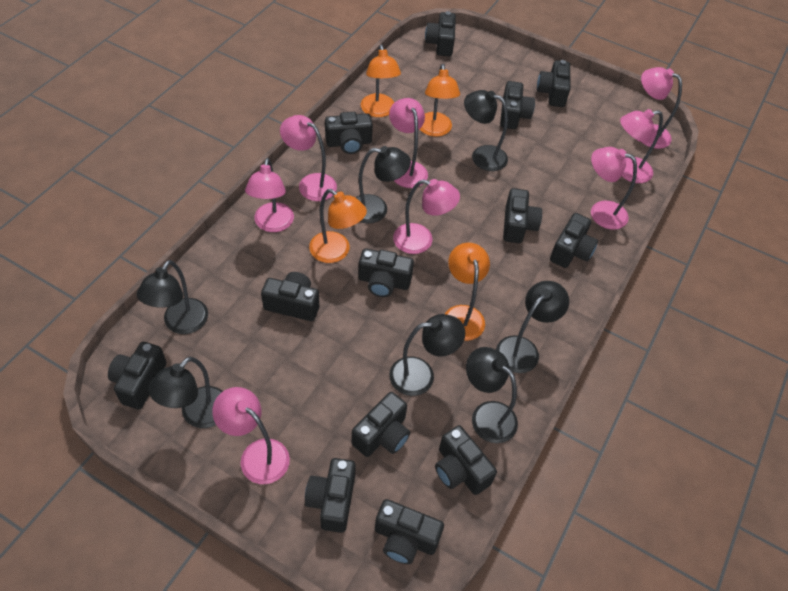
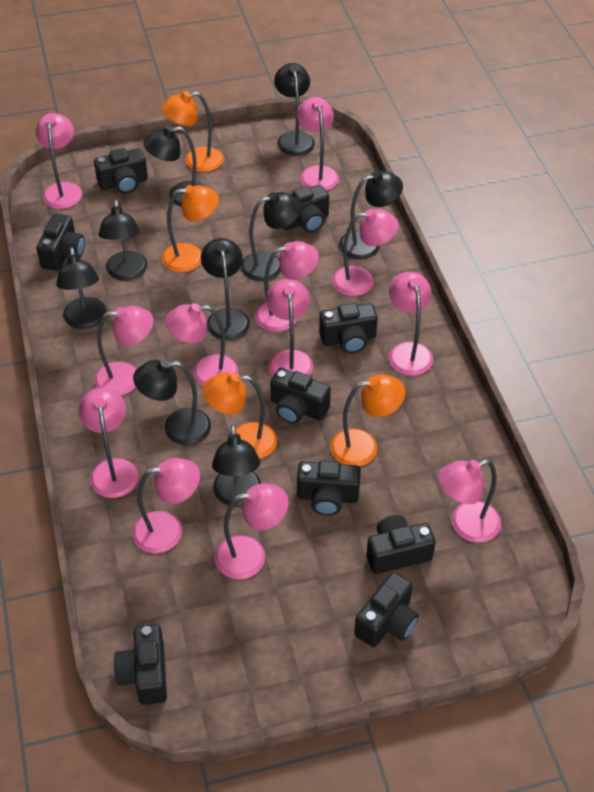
black camera: [108,342,167,409] [261,272,319,321] [305,458,356,533] [325,112,373,154] [352,392,410,457] [358,249,414,297] [375,499,444,564] [425,11,456,56] [435,425,497,495] [500,81,535,129] [503,188,542,243] [537,60,570,107] [550,213,598,268] = 13 -> [36,214,85,271] [94,148,148,194] [114,624,167,705] [270,368,331,424] [283,185,329,232] [297,461,361,516] [319,303,378,353] [354,572,419,647] [367,515,436,574] = 9
black lamp: [137,260,208,334] [148,357,223,428] [355,146,411,223] [389,314,465,396] [464,90,508,171] [466,347,518,443] [496,281,569,373] = 7 -> [56,247,106,329] [99,199,148,281] [133,359,211,445] [144,126,204,207] [201,238,250,340] [212,424,261,507] [241,192,301,281] [274,63,315,156] [339,171,403,259] = 9
pink lamp: [212,387,290,484] [245,158,294,232] [280,115,337,201] [389,98,428,188] [393,179,460,254] [591,147,637,230] [620,109,663,183] [641,67,682,149] = 8 -> [36,113,82,209] [79,387,138,498] [94,306,153,396] [132,458,200,553] [165,303,238,386] [215,483,289,579] [255,241,319,332] [267,279,313,376] [297,97,339,191] [332,209,399,296] [389,272,433,376] [438,459,501,543] = 12

